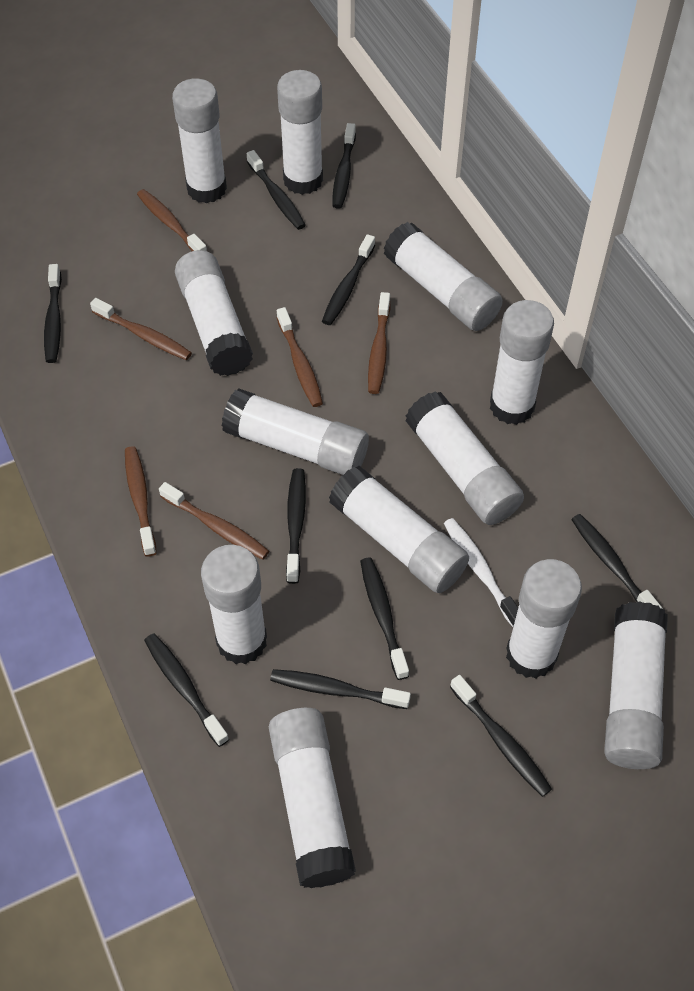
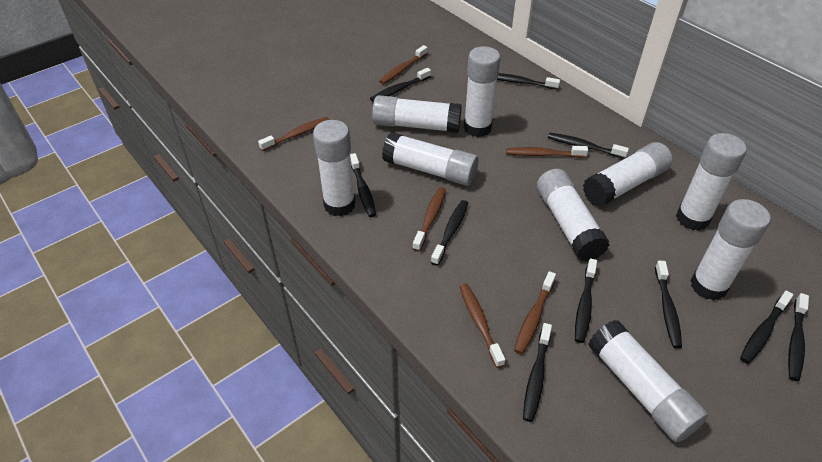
white glue stick: [172,78,227,203] [175,250,253,376] [201,545,267,664] [222,388,369,475] [269,708,356,888] [277,70,323,195] [329,466,469,593] [384,222,503,331] [406,391,524,525] [490,300,554,425] [506,559,582,679] [604,601,668,769] = 12 -> [313,120,355,216] [372,95,462,133] [382,132,478,186] [464,46,501,137] [537,169,609,261] [583,142,673,207] [588,320,708,442] [676,133,747,231] [690,199,771,301] = 9
white toothbrush: [444,518,518,627] = 1 -> none = 0

